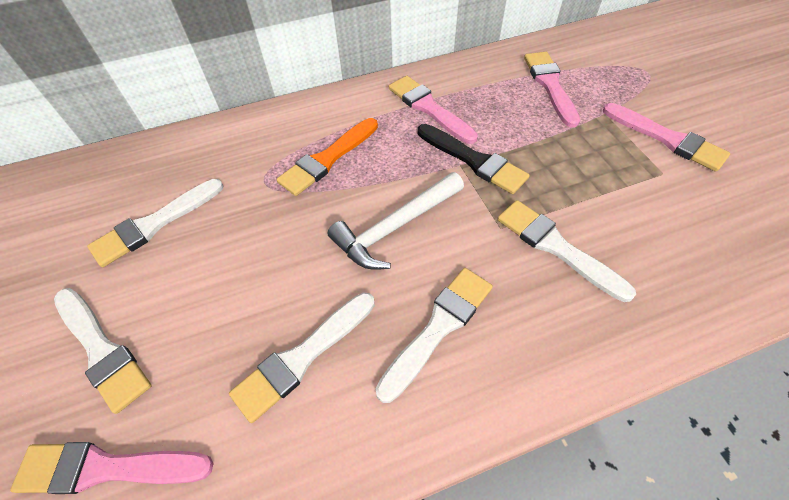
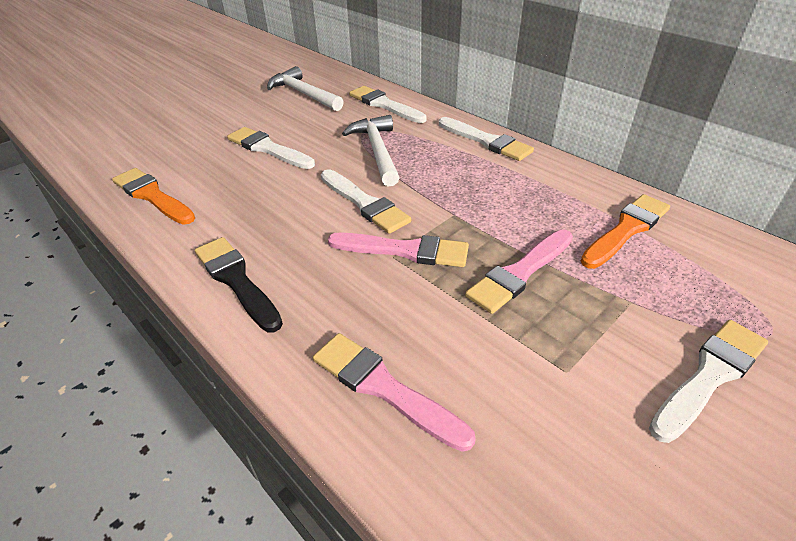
orange brush: [277,118,378,196] = 1 -> [112,168,195,225] [581,194,670,269] = 2
pink brush: [10,442,214,494] [389,76,478,144] [524,52,580,128] [603,103,730,171] = 4 -> [313,333,476,452] [328,233,469,267] [465,229,573,314] = 3
white hammer: [328,172,464,270] = 1 -> [267,66,344,111] [342,115,400,186] = 2

